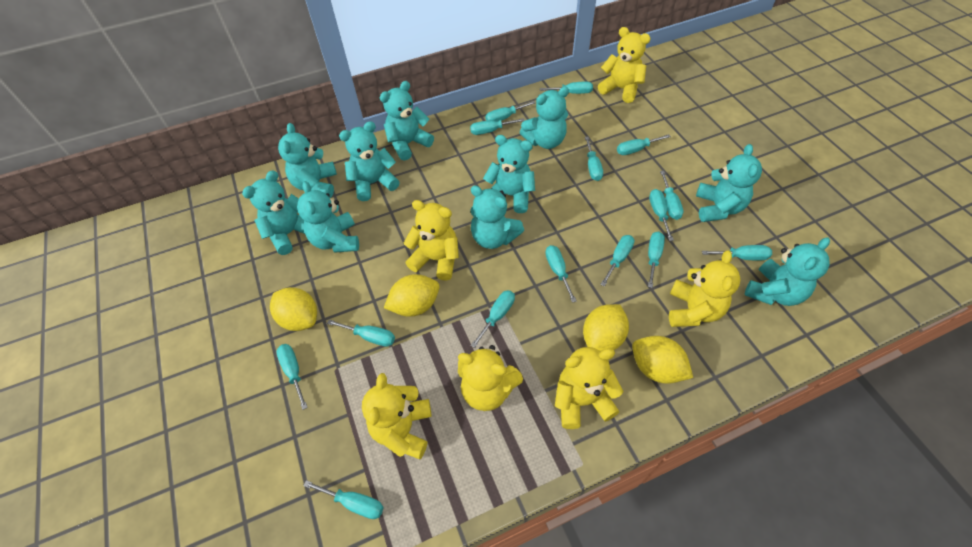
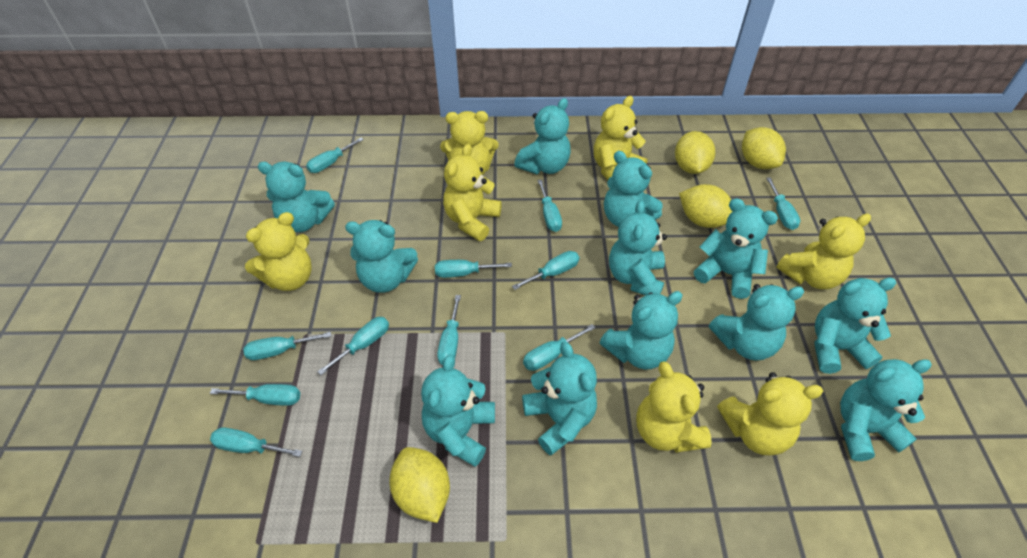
turquoise screwdriver: [276,344,308,410] [303,480,384,519] [327,320,395,347] [470,118,525,135] [471,290,515,348] [485,101,535,121] [540,82,593,94] [545,245,577,303] [585,136,603,181] [600,235,634,287] [617,134,671,155] [648,232,665,288] [649,189,674,241] [660,171,684,220] [702,245,772,260] = 15 -> [210,384,300,406] [210,427,302,457] [243,332,331,360] [306,137,364,173] [317,317,389,375] [435,260,512,278] [437,295,461,365] [512,251,579,290] [523,324,596,371] [537,180,562,232] [766,177,800,230] = 11
turquoise teddy bear: [242,170,305,255] [278,123,337,198] [297,181,359,253] [339,121,399,201] [380,81,434,161] [470,185,524,249] [483,135,535,213] [520,87,569,149] [696,144,762,222] [745,237,830,306] = 10 -> [257,162,335,232] [345,220,418,293] [421,354,495,467] [514,98,571,174] [522,341,597,455] [600,291,683,370] [604,151,662,227] [609,200,667,295] [694,198,778,299] [709,284,805,361] [814,278,896,374] [840,359,932,461] = 12
yellow teddy bear: [362,373,432,459] [404,200,459,280] [458,345,523,411] [555,347,623,429] [598,27,651,103] [669,250,741,327] = 6 -> [245,212,312,291] [440,111,499,175] [443,144,502,241] [594,96,648,180] [636,361,712,453] [717,372,824,455] [776,213,871,289] = 7

